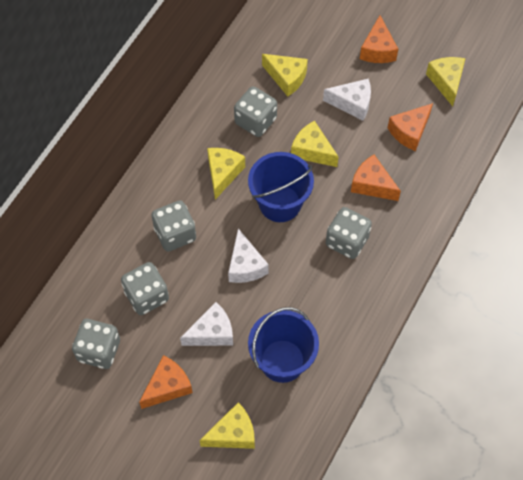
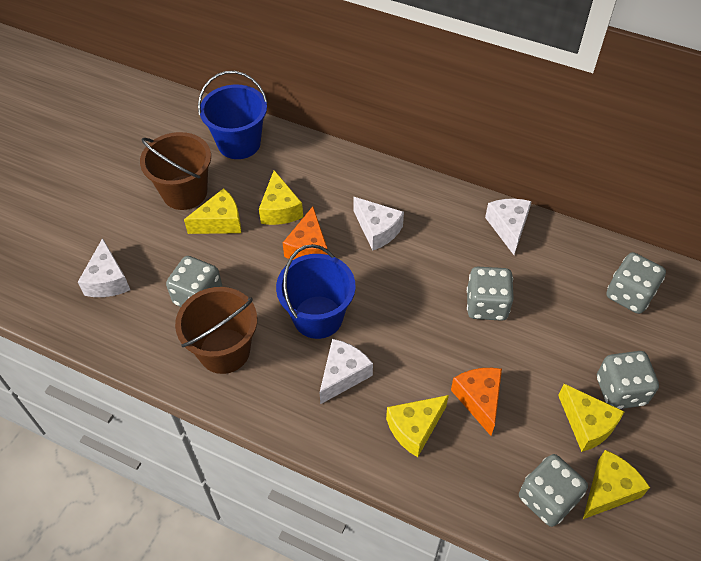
brown bucket: none = 0 -> [140,132,211,210] [175,287,257,374] = 2
orange cheese: [139,355,193,409] [351,155,401,201] [360,15,398,63] [388,103,433,151] = 4 -> [283,207,328,260] [451,368,502,436] = 2
white cheese: [180,302,233,346] [228,229,269,283] [323,78,371,121] = 3 -> [78,238,130,297] [319,339,373,404] [353,197,404,251] [485,199,532,255] = 4

